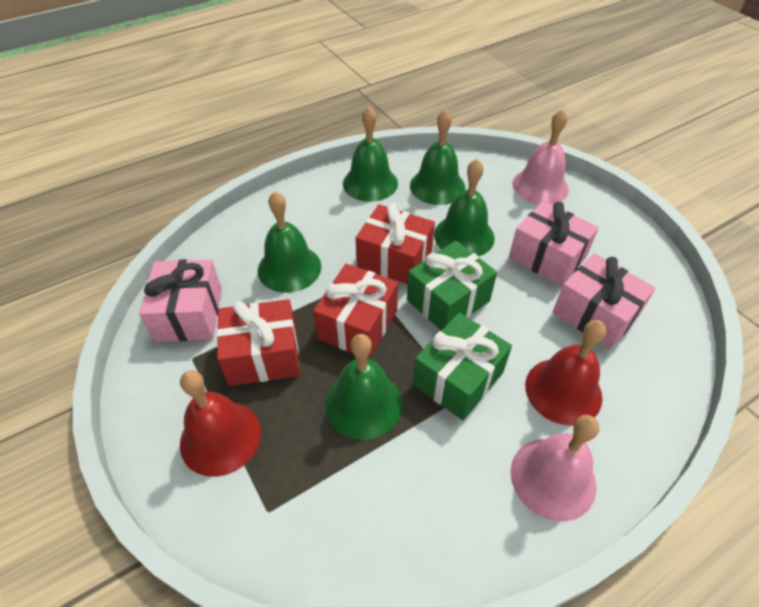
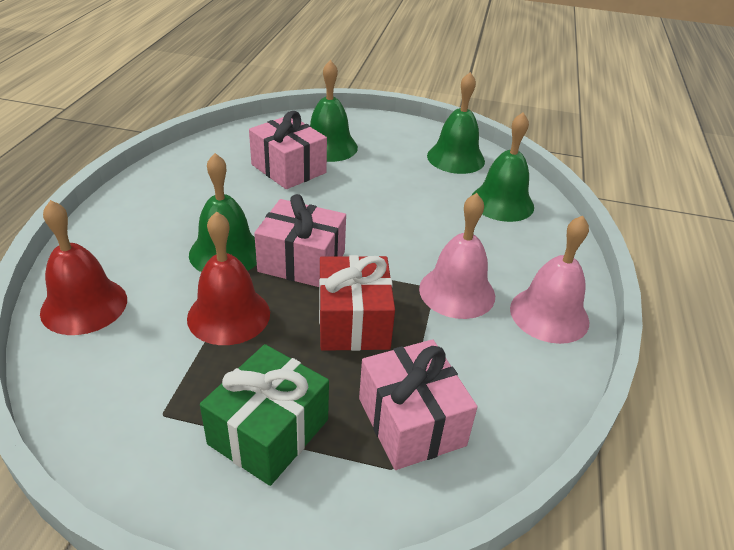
green bell: [258,191,321,293] [325,334,402,440] [343,106,398,202] [410,109,465,205] [434,159,495,256] = 5 -> [189,153,257,272] [310,60,358,162] [427,72,485,174] [471,112,534,222] = 4
green gift: [407,241,497,330] [413,312,512,420] = 2 -> [200,344,329,486] = 1
red gift: [217,299,300,386] [313,264,398,359] [356,203,435,285] = 3 -> [319,255,395,351] = 1

